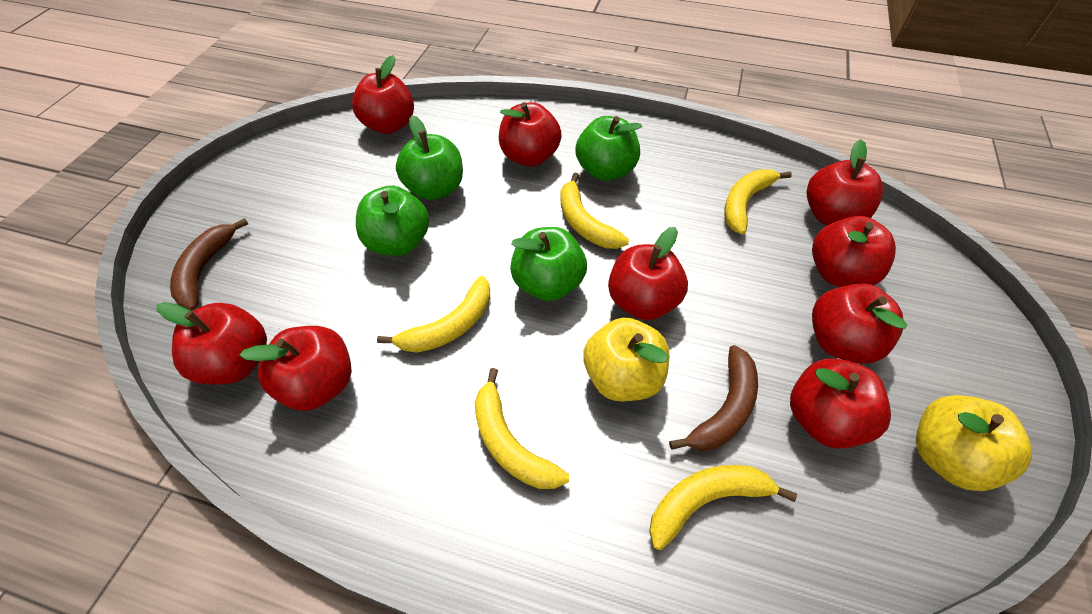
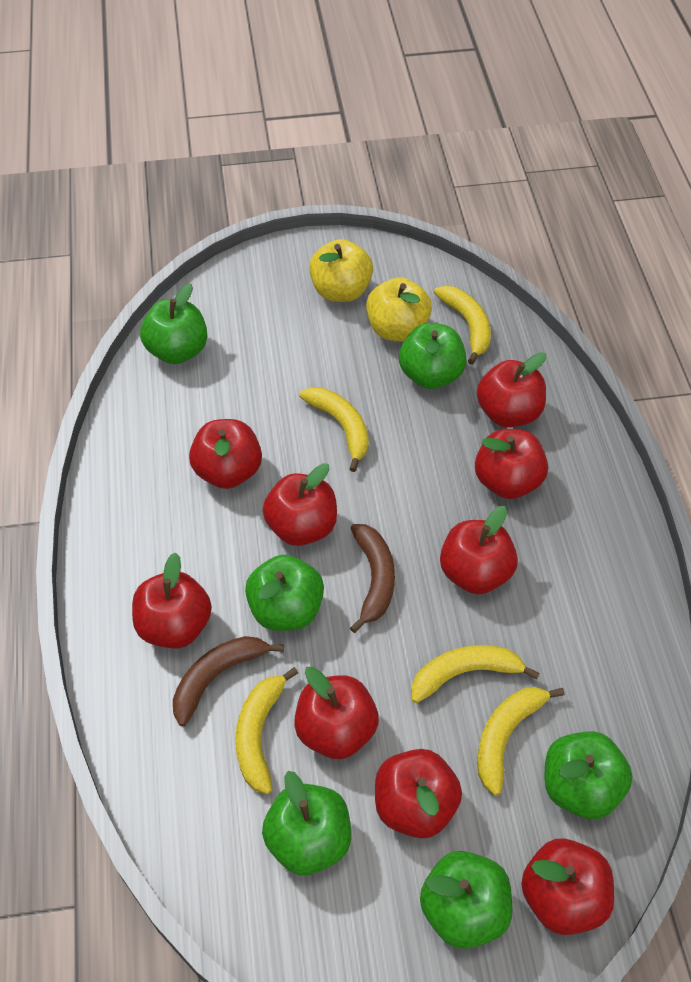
green apple: [356,186,429,256] [396,115,463,200] [510,227,587,301] [575,116,642,181] = 4 -> [140,284,208,364] [245,555,324,631] [262,771,351,875] [399,323,467,389] [420,851,513,949] [545,731,633,819] = 6

